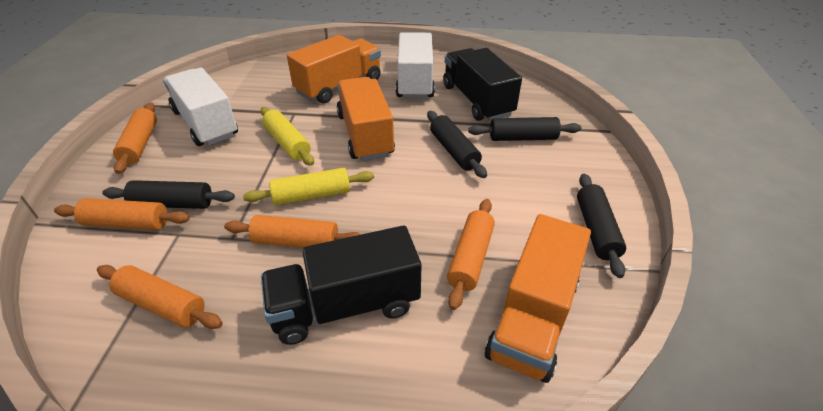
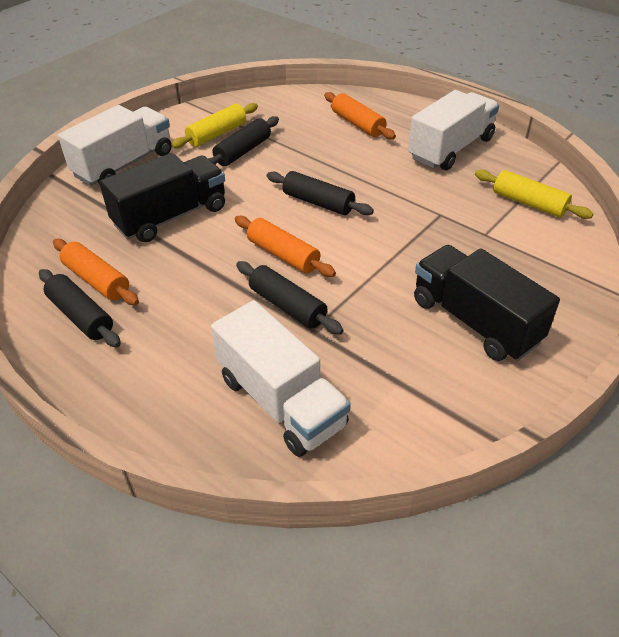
orange rolling pin: [54,198,190,230] [97,265,223,329] [113,103,157,174] [224,215,361,248] [447,199,495,310] = 5 -> [53,239,139,305] [235,216,336,277] [324,92,396,139] = 3
orange truck: [287,35,381,104] [337,77,395,161] [485,214,591,383] = 3 -> none = 0
white truck: [163,67,238,146] [395,32,435,99] = 2 -> [58,105,172,186] [211,300,351,457] [408,90,499,170] = 3

